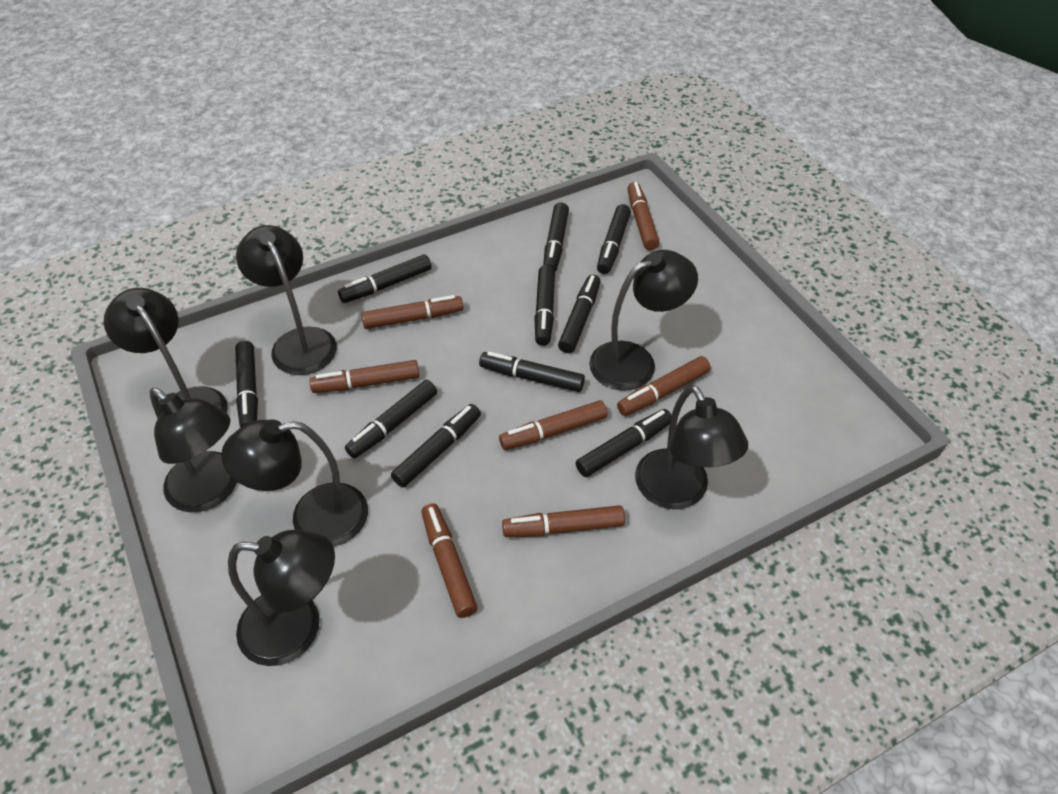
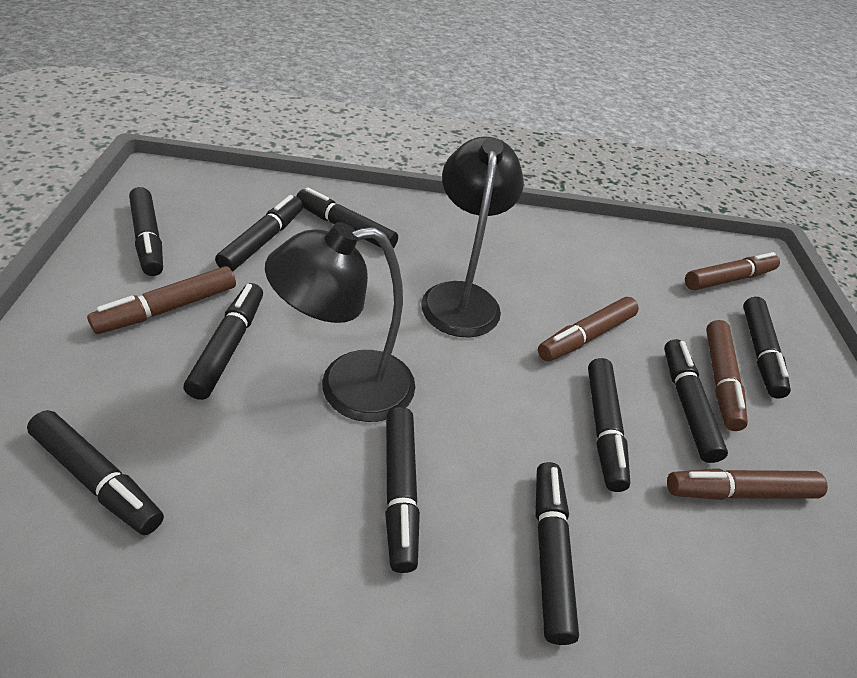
black lamp: [104,288,228,419] [150,388,237,512] [221,419,368,547] [228,530,335,666] [236,225,337,375] [589,250,698,391] [635,385,748,509] = 7 -> [265,222,415,422] [421,136,524,338] = 2
brown marker: [309,360,419,393] [361,295,464,329] [421,503,477,618] [499,400,607,450] [502,505,625,537] [617,356,711,416] [627,182,659,250] = 7 -> [87,266,236,334] [538,297,639,362] [667,469,828,500] [685,252,780,290] [706,320,748,431] = 5

